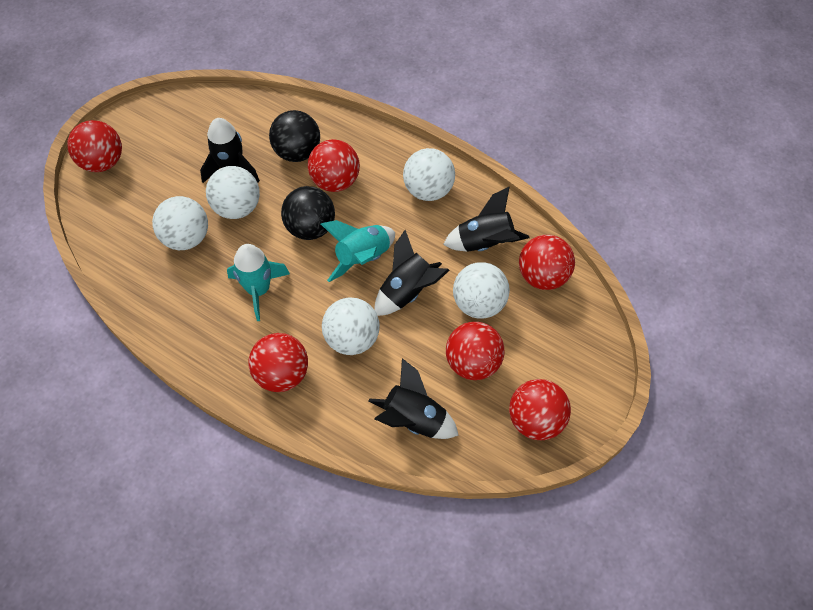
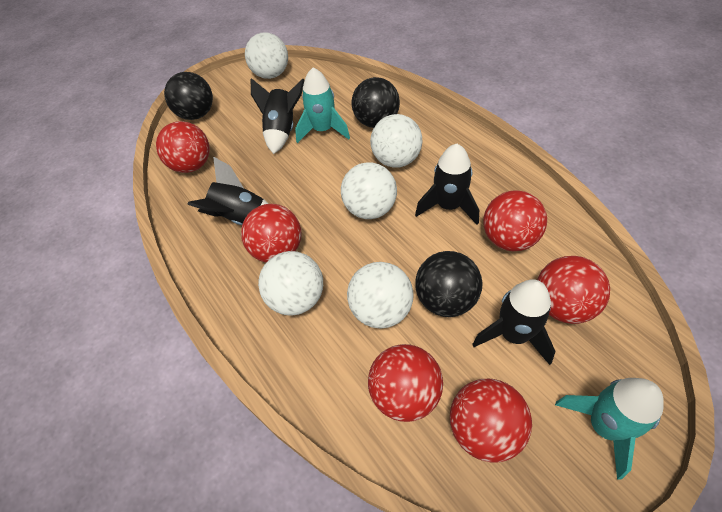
black ball: [269,110,320,162] [281,186,335,240] = 2 -> [164,72,213,120] [352,77,400,128] [415,251,483,317] = 3

